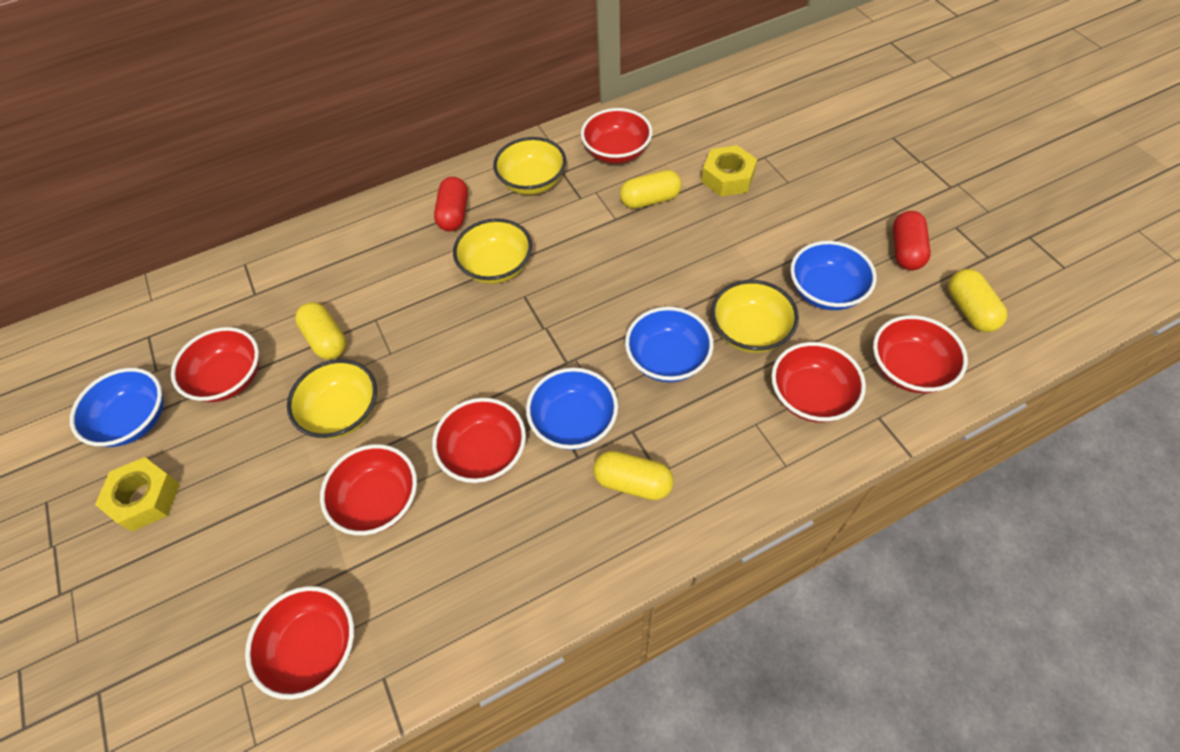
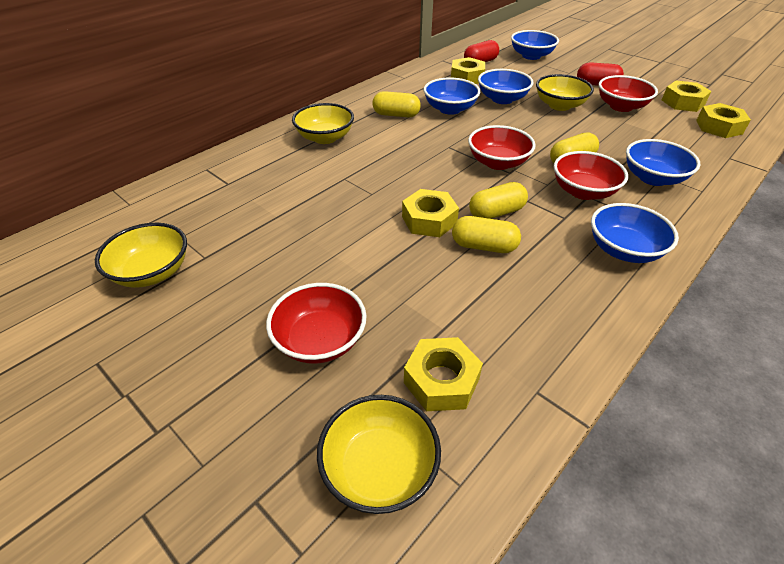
blue bowl: [70,368,164,447] [526,368,618,450] [625,307,714,382] [790,241,877,310] = 4 -> [424,77,480,115] [478,69,534,104] [511,30,559,60] [591,203,679,263] [626,139,700,186] = 5
red bowl: [171,327,259,402] [245,586,354,699] [320,444,417,535] [432,398,526,483] [581,108,652,164] [771,342,866,423] [873,315,968,393] = 7 -> [266,283,367,364] [468,125,536,170] [554,151,628,200] [599,75,658,112] = 4
yellow nut: [95,457,180,531] [702,145,757,196] = 2 -> [402,189,459,237] [404,337,483,411] [451,57,485,84] [662,81,711,112] [696,103,751,138] = 5

